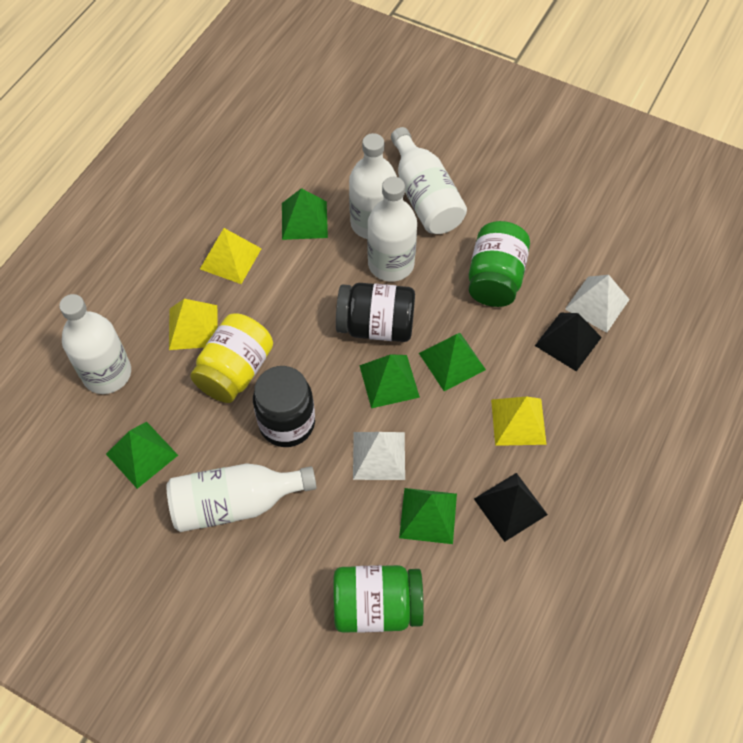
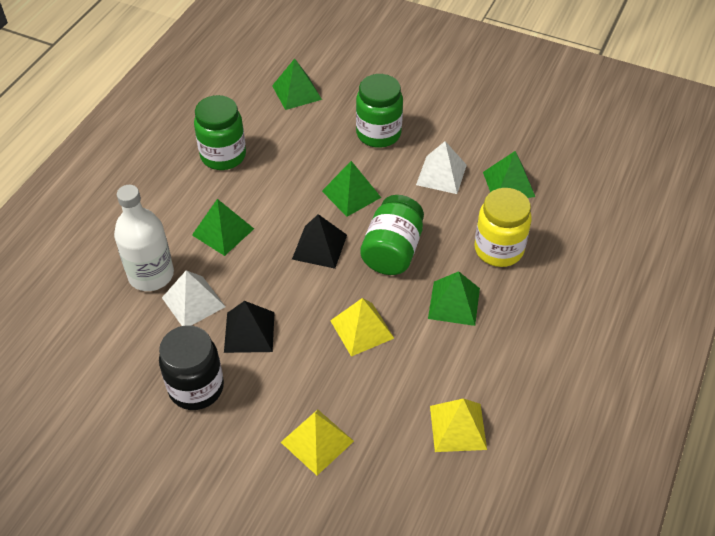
black jar: [253,366,315,447] [336,283,415,342] = 2 -> [159,325,224,410] = 1
green jar: [333,565,424,633] [469,221,530,307] = 2 -> [194,95,246,170] [356,74,403,148] [360,195,424,275] = 3
white bottle: [59,294,131,394] [166,463,317,532] [349,133,397,239] [367,177,417,282] [391,127,467,234] = 5 -> [114,185,174,291] = 1

